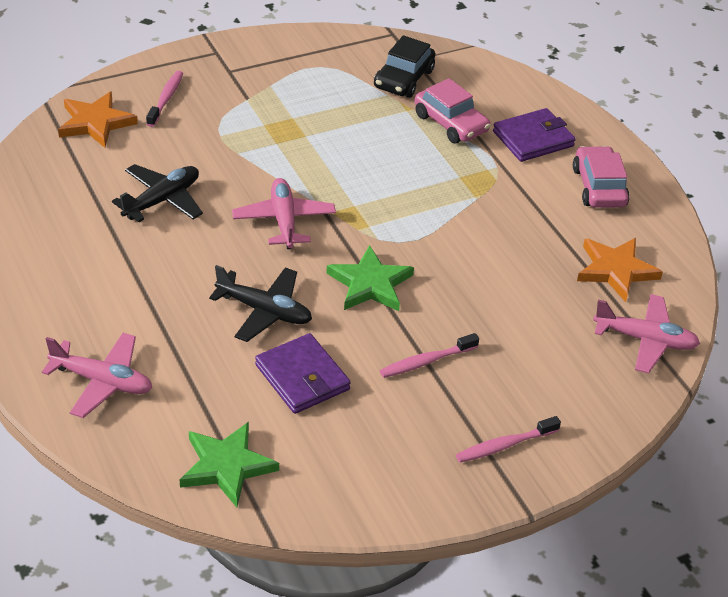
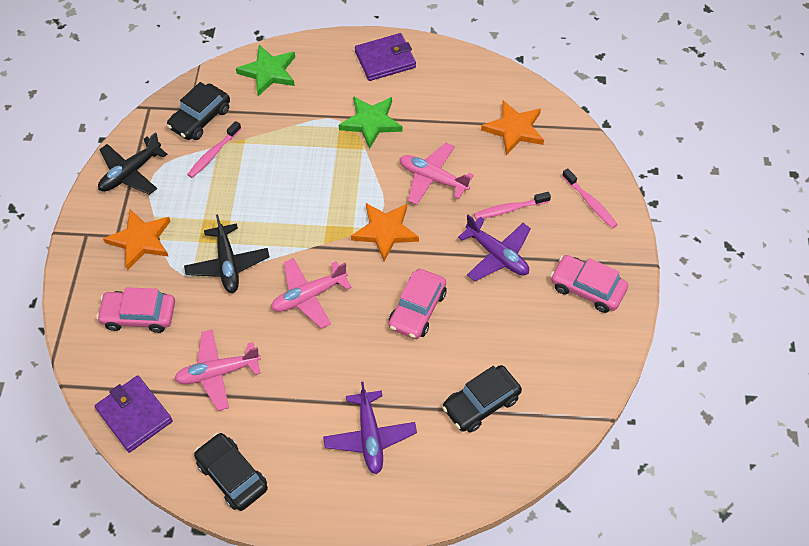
black car: [374,35,435,98] = 1 -> [167,82,230,140] [194,433,268,511] [442,365,522,432] = 3
orange star: [58,92,138,148] [577,238,663,302] = 2 -> [103,209,171,270] [351,203,419,261] [481,100,544,155] = 3
pink car: [414,78,490,143] [573,146,630,208] = 2 -> [97,287,175,333] [389,269,447,339] [550,255,628,313] = 3
purple plane: none = 0 -> [323,382,417,475] [458,215,531,281] = 2

